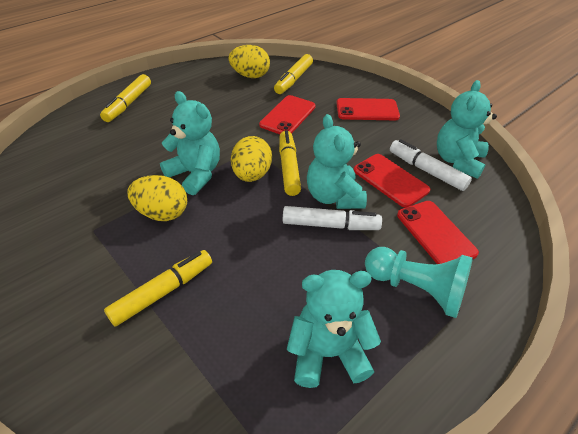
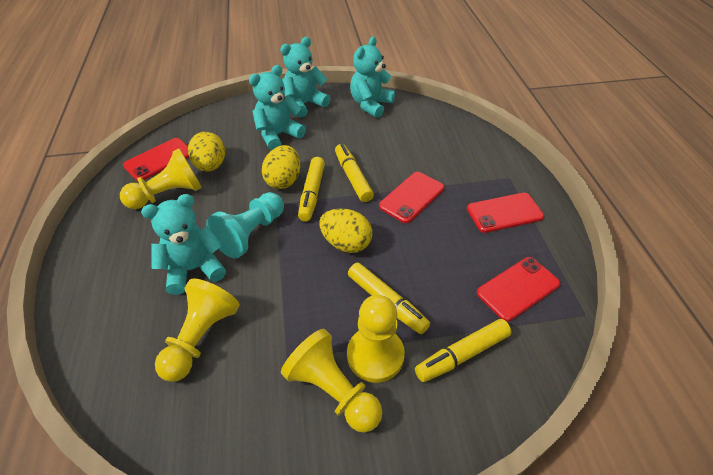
white marker: [283,206,382,230] [390,139,472,191] = 2 -> none = 0
yellow pawn: none = 0 -> [120,148,202,209] [155,278,240,382] [281,329,383,433] [347,295,405,383] = 4

